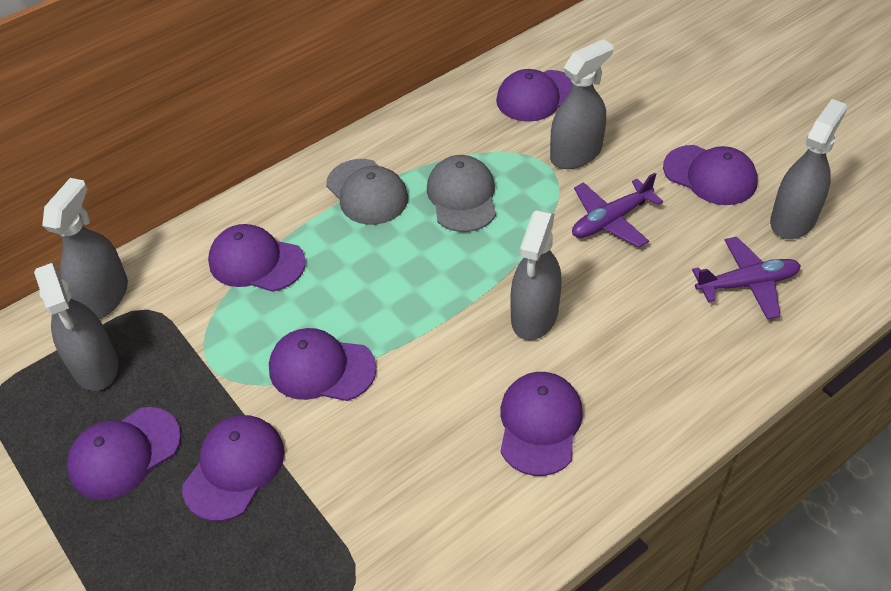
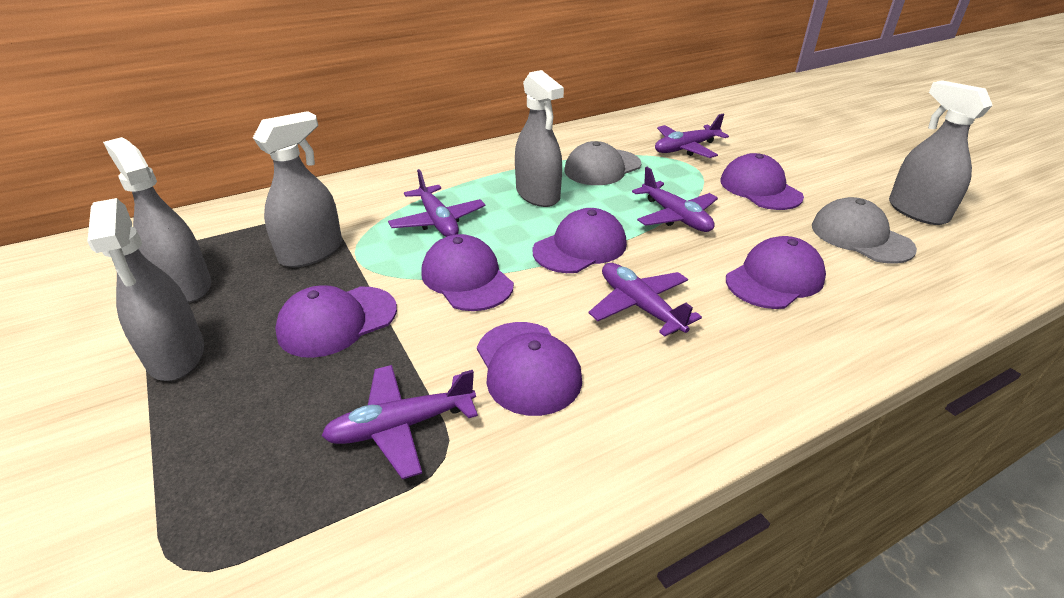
purple cap: [67,407,181,500] [182,415,285,521] [208,224,306,292] [269,328,377,401] [496,69,573,122] [500,372,583,476] [663,145,758,205] = 7 -> [275,285,397,358] [421,234,514,311] [477,322,582,416] [533,208,627,273] [720,153,804,210] [726,236,826,309] = 6
purple plane: [572,173,663,248] [692,237,801,319] = 2 -> [321,365,478,479] [388,169,485,237] [589,263,702,337] [632,167,718,232] [655,114,729,158] = 5

